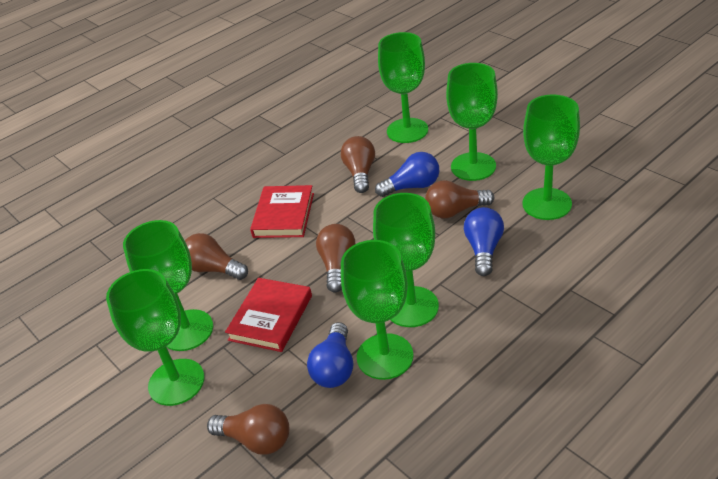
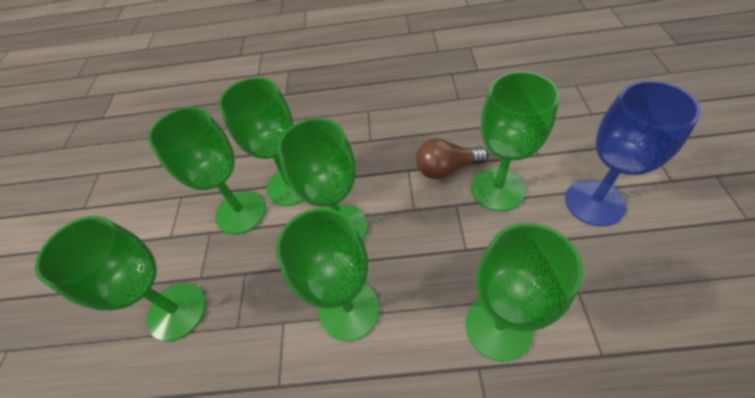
blue goblet: none = 0 -> [565,80,701,226] = 1
blue light bulb: [307,322,353,388] [375,152,439,197] [464,207,504,276] = 3 -> none = 0
brown light bulb: [185,233,248,280] [207,404,289,455] [316,224,355,292] [341,136,375,193] [425,180,494,218] = 5 -> [416,138,489,179] = 1
red book: [225,278,312,352] [250,185,314,238] = 2 -> none = 0

